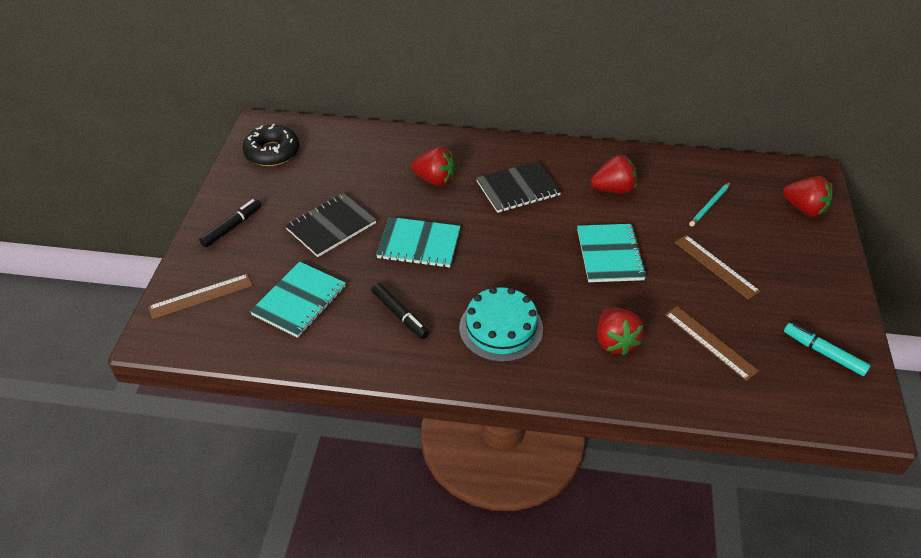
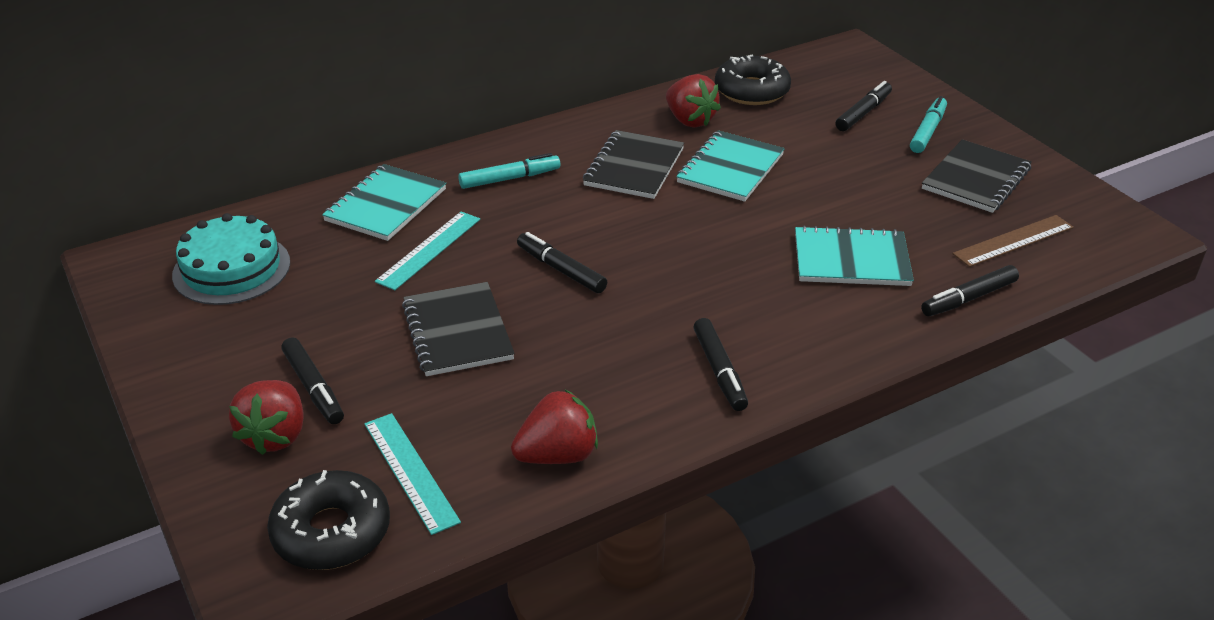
black donut: [242,124,299,166] = 1 -> [267,470,390,570] [715,55,791,105] = 2
black marker: [199,199,262,248] [371,283,429,339] = 2 -> [281,338,344,424] [517,232,607,293] [693,318,748,411] [835,81,892,131] [921,265,1019,316] = 5
black notebook: [285,193,376,257] [476,161,561,213] = 2 -> [402,282,515,376] [583,130,684,199] [922,139,1032,213] = 3
brown ruler: [148,274,253,319] [665,306,759,381] [675,235,760,300] = 3 -> [953,215,1074,267] = 1
red strawberry: [411,147,456,186] [591,155,637,194] [597,308,644,355] [783,176,833,217] = 4 -> [229,380,304,455] [511,389,598,464] [666,74,721,128] = 3
turquoise marker: [784,323,871,376] = 1 -> [458,153,560,189] [910,96,947,153] = 2
turquoise pencil: [689,182,731,227] = 1 -> none = 0
turquoise ruler: none = 0 -> [364,413,461,535] [375,211,480,290] = 2

